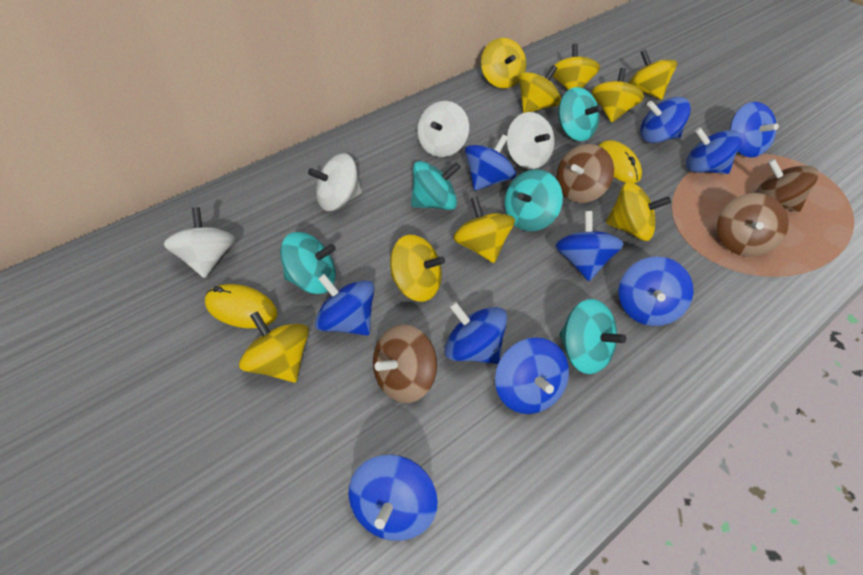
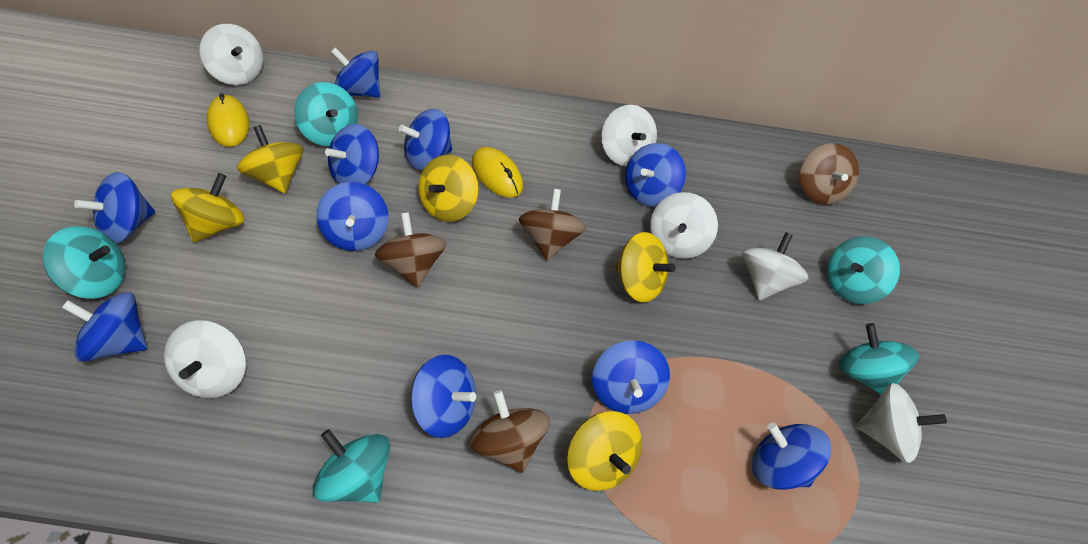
white spinning top: [164,207,235,278] [308,153,362,211] [417,101,469,157] [506,112,555,169] = 4 -> [164,320,246,398] [200,24,263,85] [602,105,657,166] [650,192,718,259] [742,232,808,300] [856,383,947,463] = 6
yellow spinning top: [239,311,309,382] [390,235,445,302] [453,196,515,263] [481,38,526,88] [518,65,561,113] [553,44,600,90] [592,68,644,122] [606,182,671,241] [628,49,677,100] = 9 -> [171,173,245,242] [237,125,303,193] [418,155,479,222] [567,411,642,491] [616,232,676,302] = 5

